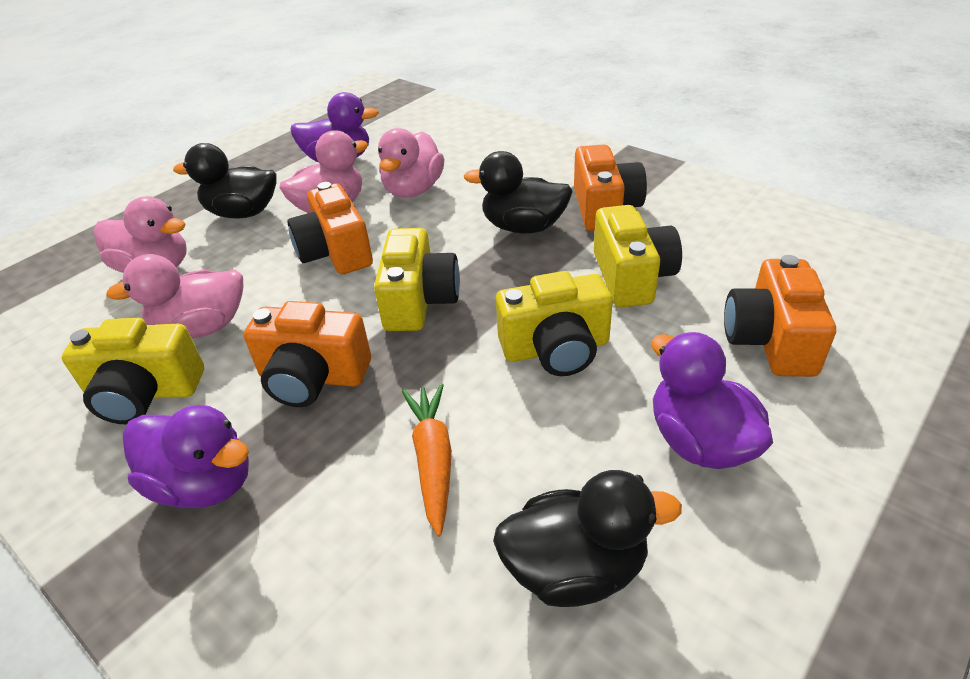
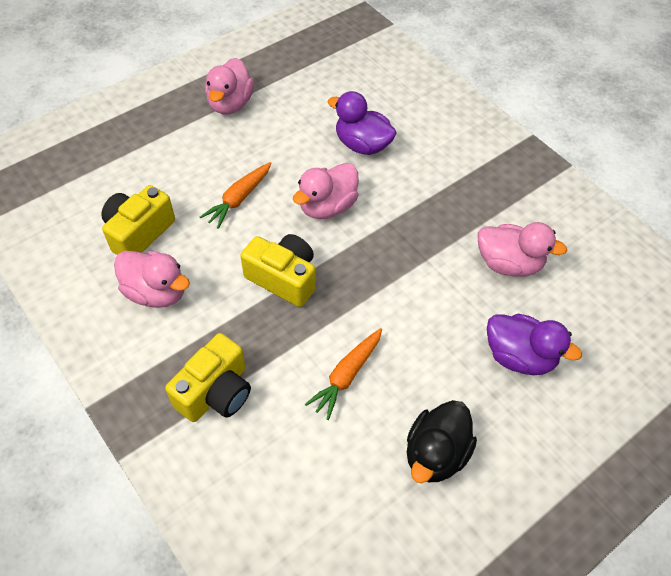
black duck: [173,143,277,219] [464,151,573,234] [493,470,682,607] = 3 -> [407,400,477,483] = 1
orange camera: [244,301,371,407] [287,182,373,274] [574,144,647,231] [724,255,836,377] = 4 -> none = 0
orange carrot: [402,383,452,537] = 1 -> [200,162,272,229] [305,328,382,420] = 2
purple duck: [123,405,249,508] [290,92,379,162] [651,332,773,469] = 3 -> [328,91,397,155] [487,314,582,375] = 2
yellow camera: [61,318,204,424] [374,228,460,331] [496,271,613,376] [594,205,682,307] = 4 -> [101,185,175,255] [165,333,251,422] [240,234,316,307] = 3

